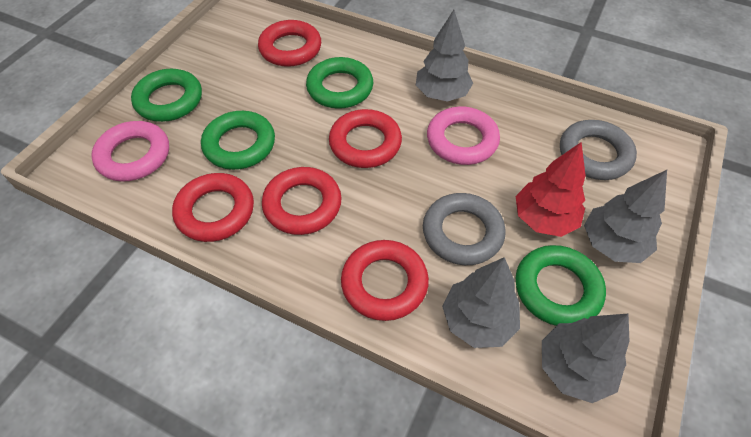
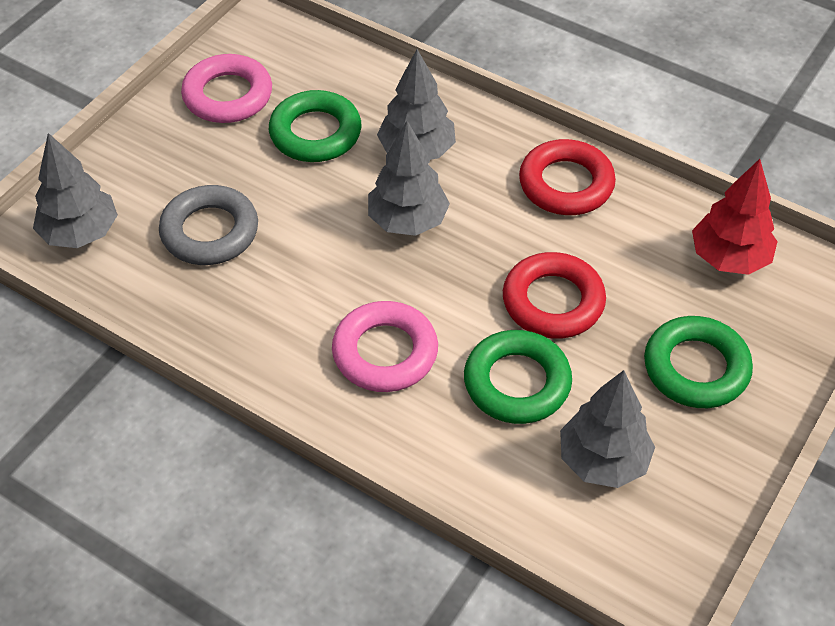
green ring: [131,69,202,122] [201,111,275,170] [306,57,373,109] [516,245,606,326] = 4 -> [269,90,362,162] [464,330,572,424] [644,316,753,408] = 3
grey ring: [423,193,506,265] [560,120,637,180] = 2 -> [159,185,258,265] = 1
red ring: [172,173,254,242] [258,20,321,67] [262,167,342,235] [329,109,402,168] [341,240,429,321] = 5 -> [503,252,606,339] [519,139,616,215] = 2

